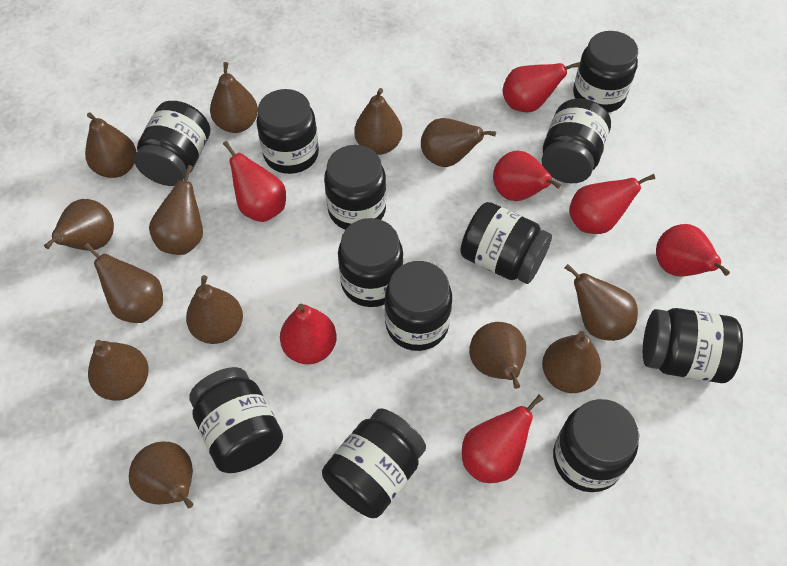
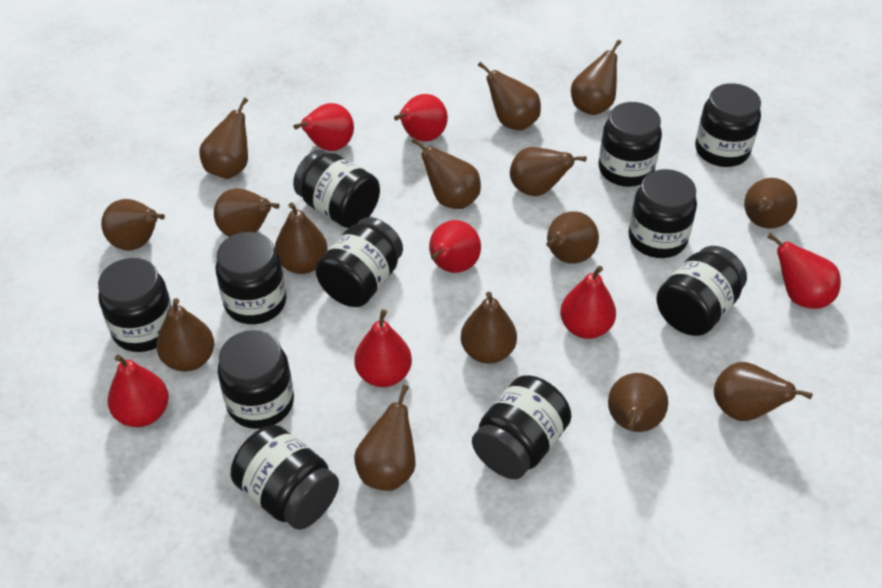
black jar: [134,101,210,186] [189,367,283,473] [257,89,319,174] [322,408,426,518] [324,145,386,230] [338,218,403,307] [385,261,452,351] [460,202,552,284] [542,98,611,183] [553,399,639,492] [573,31,638,113] [643,308,743,383] = 12 -> [98,258,172,352] [215,232,286,324] [218,330,294,429] [231,425,339,530] [293,150,380,228] [316,217,403,307] [472,375,572,479] [599,102,662,187] [628,169,697,258] [656,246,747,336] [695,83,761,167] = 11
brown pear: [44,199,114,250] [84,243,163,323] [85,113,137,178] [88,340,149,401] [129,441,193,509] [149,165,203,255] [186,275,243,344] [210,62,258,133] [354,88,402,155] [421,118,496,167] [469,322,526,389] [542,331,601,393] [564,264,638,341] = 13 -> [101,199,165,251] [156,298,214,372] [199,98,248,179] [214,188,280,237] [275,202,328,274] [354,385,416,491] [412,138,481,209] [461,292,517,364] [478,62,541,130] [510,147,587,196] [546,211,599,263] [571,40,621,115] [608,373,668,432] [714,362,812,421] [744,178,797,229] = 15

